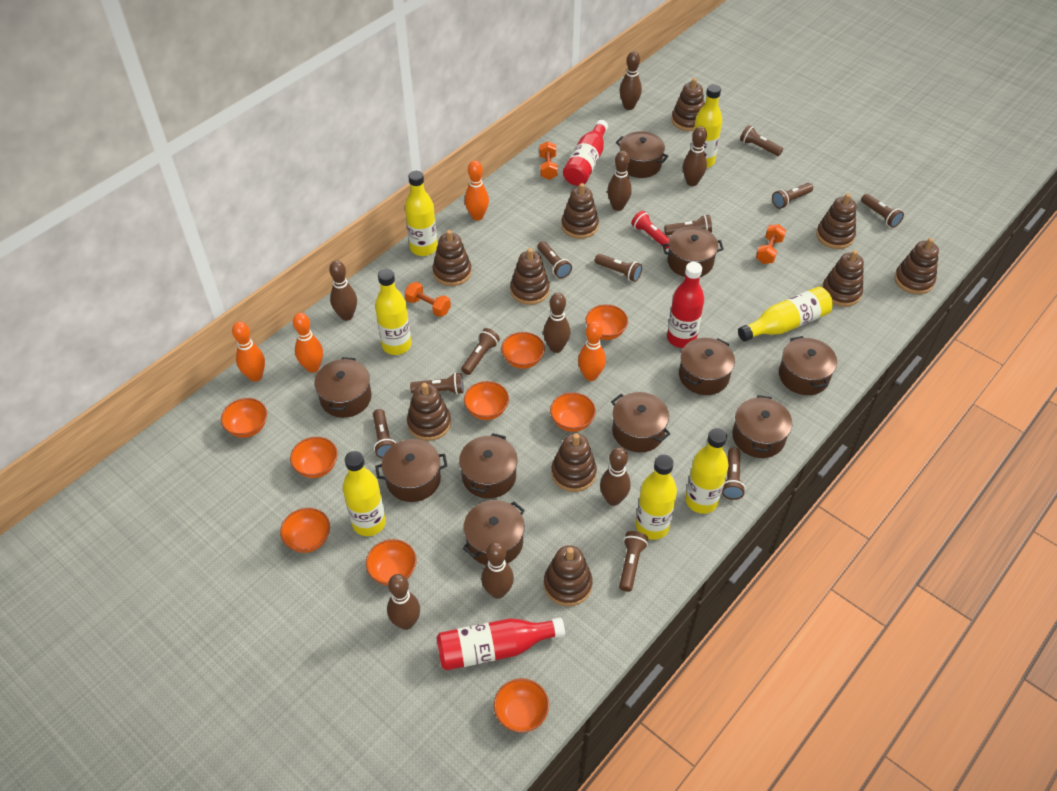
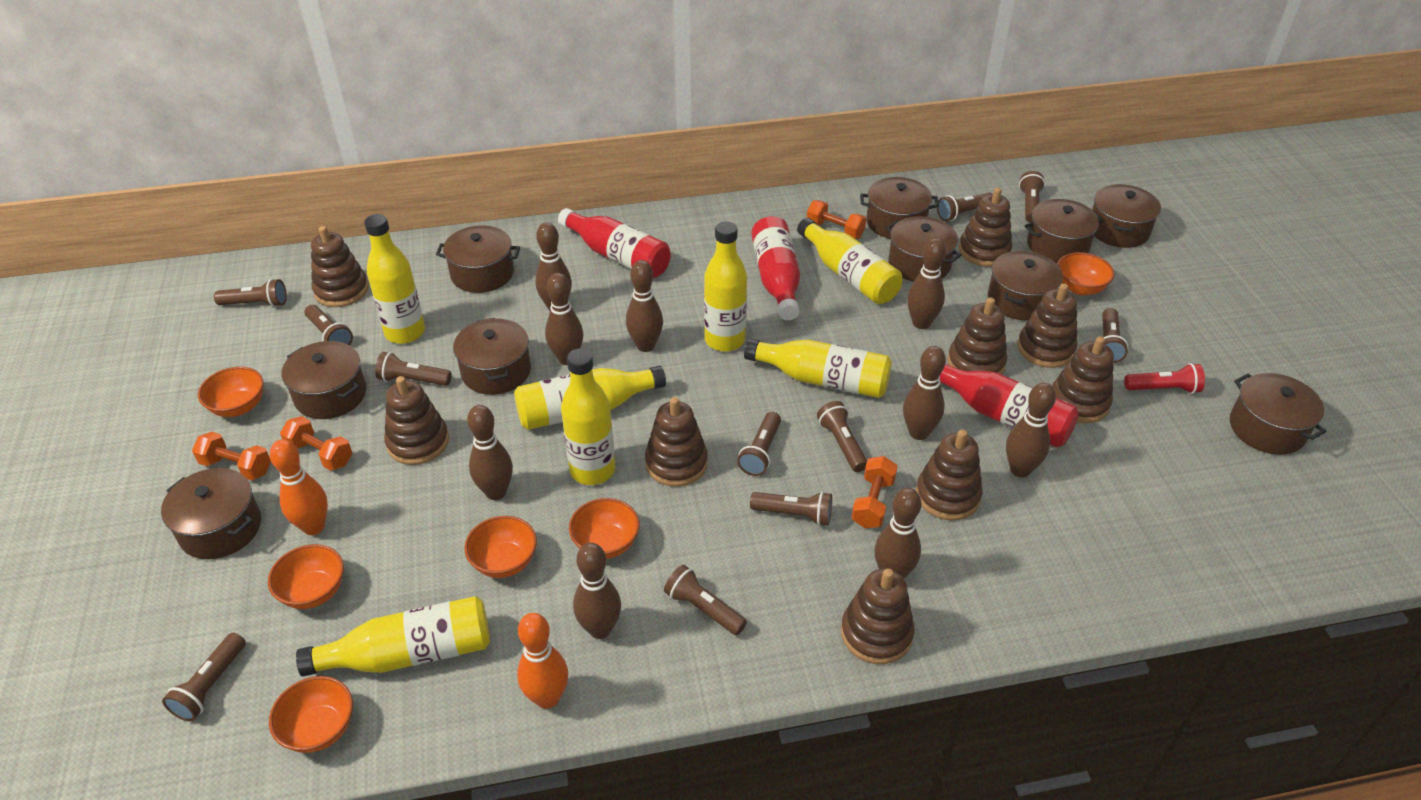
brown bowling pin: [329,260,357,321] [387,574,420,630] [481,542,514,599] [543,293,570,353] [600,447,631,506] [607,151,632,211] [619,51,642,110] [683,126,707,186] = 8 -> [467,405,513,500] [535,222,572,311] [545,273,583,365] [573,543,621,639] [626,260,663,352] [874,488,921,578] [903,346,946,440] [907,238,946,329] [1006,383,1056,478] = 9
brown stacking toy: [407,383,451,441] [433,230,472,286] [510,248,550,305] [544,545,593,606] [551,433,597,492] [561,183,599,239] [671,78,705,131] [816,193,856,249] [822,250,864,307] [894,238,939,294] = 10 -> [311,226,369,307] [384,376,449,465] [645,397,708,487] [841,569,914,664] [916,429,983,520] [947,297,1007,374] [959,187,1012,267] [1017,283,1077,368] [1052,336,1114,423] = 9
orange bowl: [221,398,267,438] [280,508,330,553] [290,437,338,478] [366,539,417,586] [464,381,509,420] [494,678,549,733] [501,332,545,369] [550,392,596,432] [586,304,628,340] = 9 -> [198,367,263,417] [268,544,344,609] [269,676,353,753] [464,516,537,578] [569,498,640,559] [1057,252,1115,295] = 6
orange bowling pin: [232,322,265,382] [293,313,323,373] [465,160,489,221] [578,321,606,381] = 4 -> [270,439,328,535] [517,613,568,709] = 2
orange dumbbell: [405,282,451,317] [539,141,558,180] [756,224,786,264] = 3 -> [192,432,271,480] [280,416,352,471] [807,200,866,239] [852,456,898,528] = 4

